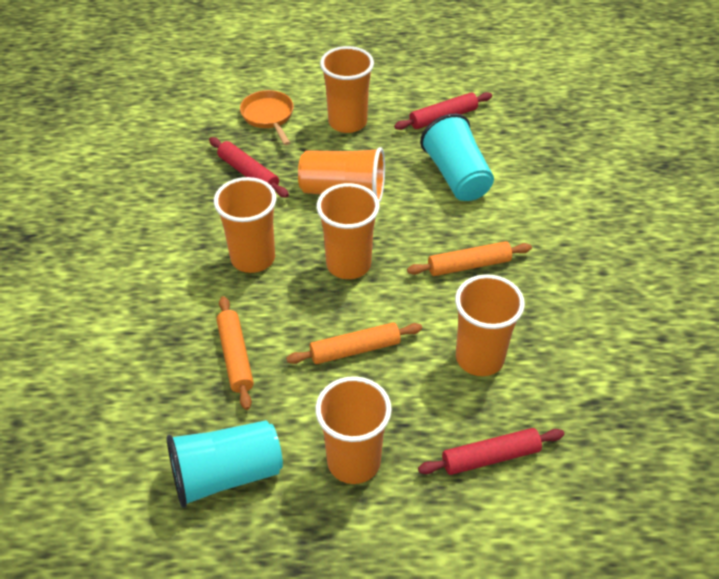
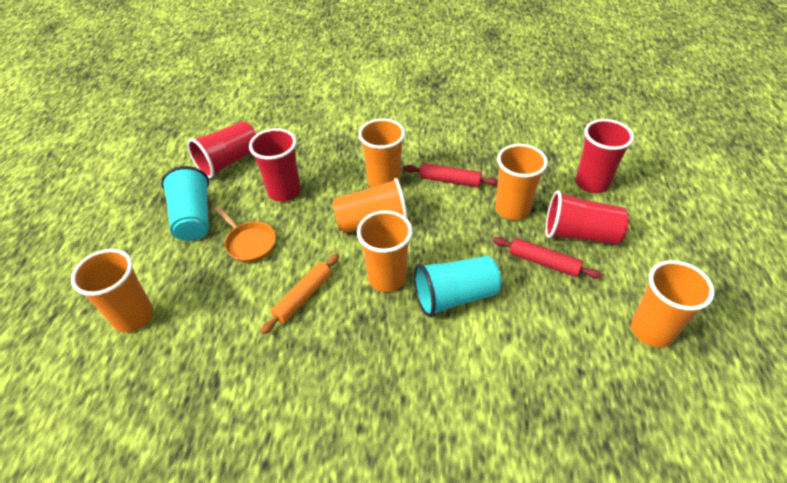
orange rolling pin: [216,296,254,410] [286,322,422,364] [407,241,532,276] = 3 -> [261,254,339,334] = 1
red cup: none = 0 -> [187,121,257,178] [249,128,301,202] [545,190,629,245] [576,119,634,193] = 4
red rolling pin: [209,137,289,198] [394,92,492,130] [418,428,564,475] = 3 -> [404,163,498,187] [493,237,602,279] = 2

